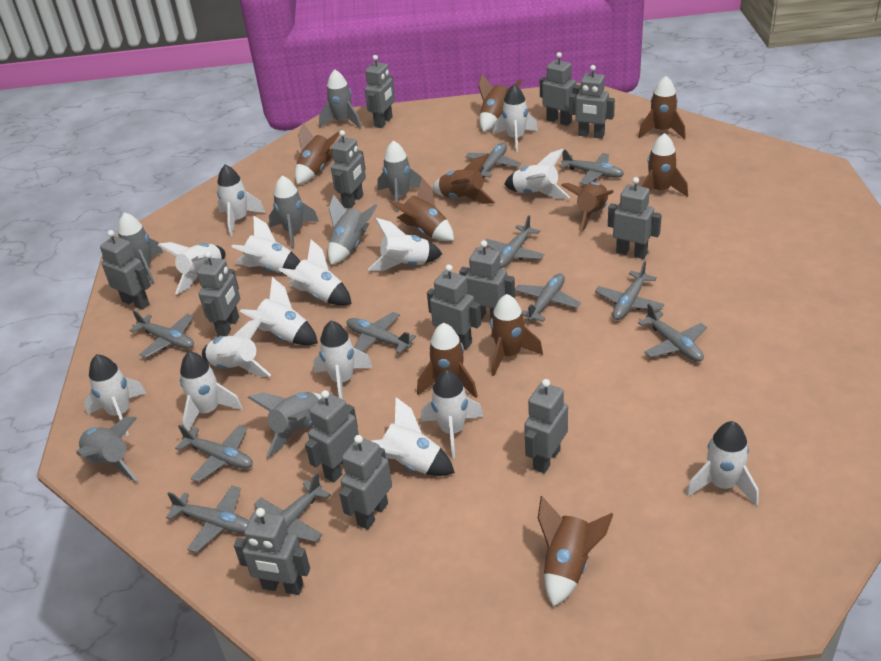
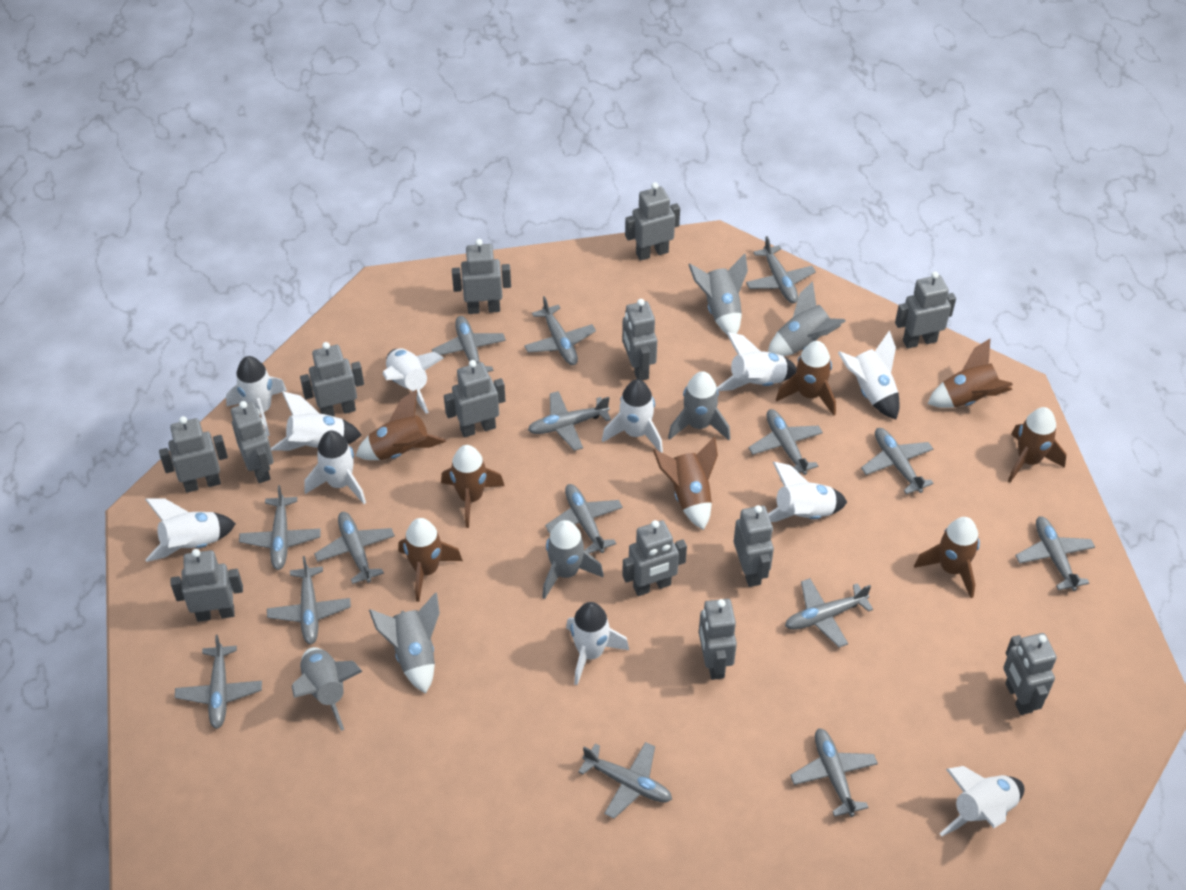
brown rocket: [295,123,340,185] [389,178,454,241] [417,323,478,398] [432,154,495,204] [478,74,522,132] [490,294,543,376] [538,496,614,607] [561,182,614,232] [638,76,686,139] [641,133,688,197] = 10 -> [356,390,446,460] [398,518,463,602] [441,445,504,528] [653,436,718,530] [776,341,836,416] [914,517,980,598] [928,338,1013,408] [1008,407,1066,483] = 8
grey plane: [129,310,194,358] [166,486,249,553] [175,425,253,482] [254,473,331,542] [347,312,416,354] [465,143,521,178] [485,215,544,269] [515,273,581,322] [560,150,624,185] [595,261,664,320] [638,303,707,362] = 11 -> [175,635,262,729] [239,485,321,570] [267,556,351,645] [314,512,395,584] [432,316,506,372] [524,296,596,365] [528,391,611,451] [545,484,623,554] [578,742,672,819] [746,236,816,303] [748,409,823,475] [785,578,873,648] [790,728,878,817] [861,428,934,494] [1015,516,1095,591] = 15
grey rocket: [77,417,138,482] [118,212,163,284] [248,392,322,457] [269,176,319,249] [319,69,361,129] [328,194,378,265] [378,141,422,212] = 7 -> [292,647,363,731] [369,592,440,694] [542,520,604,599] [668,371,731,440] [689,253,748,334] [768,281,846,356] = 6
white rocket: [84,354,146,436] [158,242,226,294] [180,352,243,431] [202,318,271,377] [217,165,265,236] [231,215,300,273] [240,277,318,345] [278,239,352,306] [313,321,373,400] [368,218,442,271] [371,397,455,476] [421,370,483,458] [493,84,538,152] [504,149,570,199] [686,421,759,506] = 15 -> [145,499,236,562] [226,356,287,436] [271,391,362,451] [305,431,366,504] [383,349,443,414] [566,602,629,685] [602,380,663,453] [717,332,797,391] [768,462,847,522] [838,330,900,419] [940,766,1025,836] = 11

